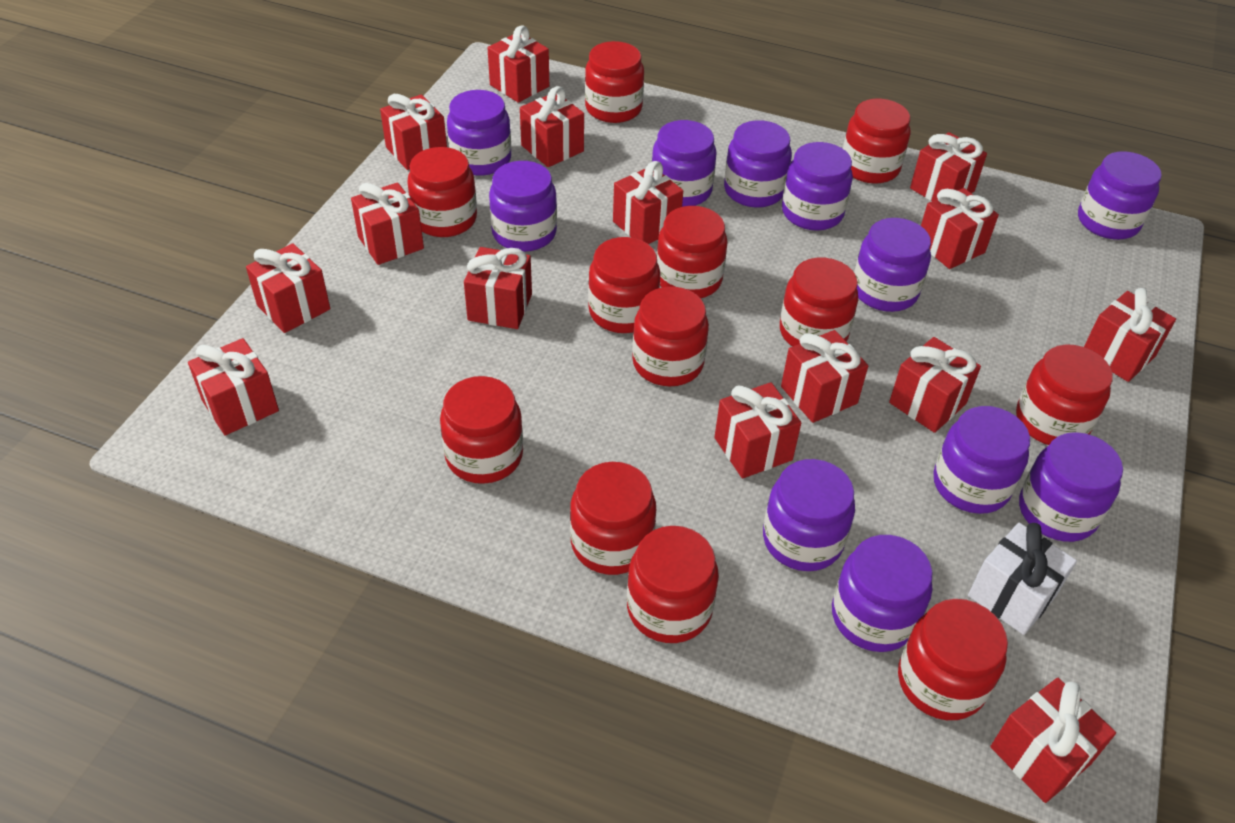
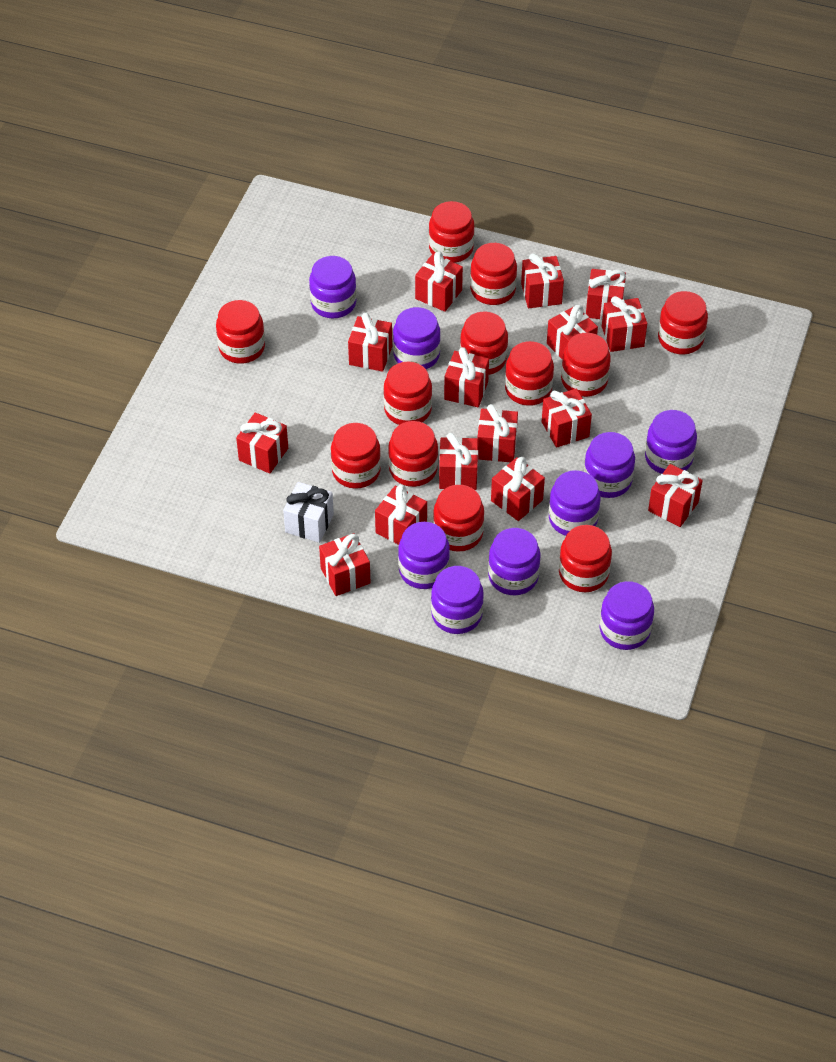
purple jar: [447,90,511,176] [489,161,557,252] [652,120,717,207] [724,120,792,208] [763,459,855,571] [782,142,853,231] [832,535,933,652] [854,218,931,312] [933,406,1030,514] [1019,432,1123,542] [1078,151,1162,240] = 11 -> [309,256,357,319] [393,307,441,369] [398,522,450,589] [431,566,484,634] [488,528,541,595] [549,470,601,536] [584,432,635,498] [600,581,654,650] [645,410,697,474] = 9

